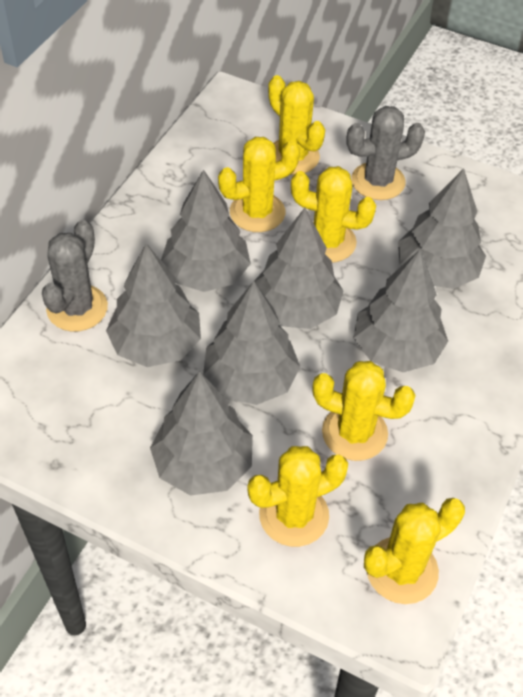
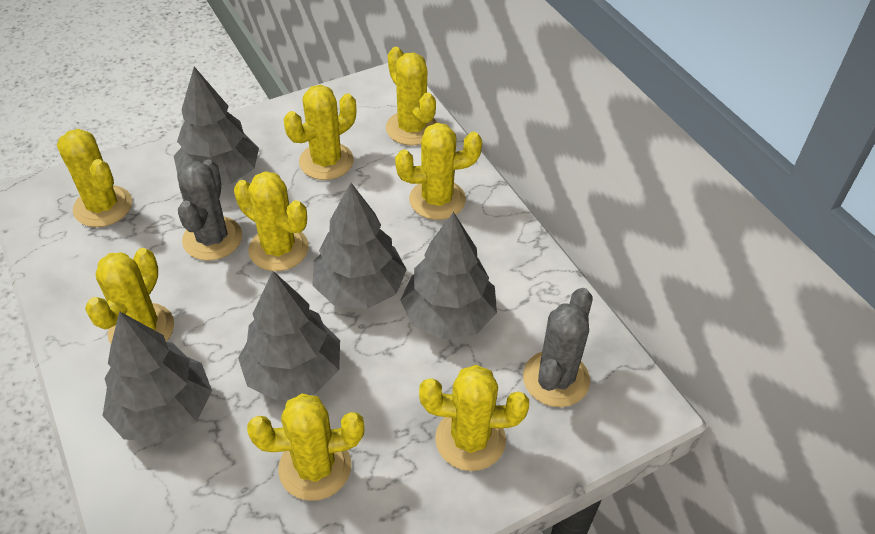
grey tree: [106,243,201,367] [150,371,253,496] [161,169,251,292] [203,281,300,405] [254,208,344,329] [353,250,448,372] [398,168,486,289] = 7 -> [103,311,212,442] [174,67,259,185] [238,271,340,401] [313,183,407,309] [400,212,497,340] = 5
yellow cactus: [218,137,300,232] [247,446,348,547] [268,75,325,175] [291,166,376,263] [312,361,416,461] [364,498,465,604] = 6 -> [57,129,132,227] [85,248,174,344] [234,171,309,271] [247,393,364,501] [284,85,356,180] [386,47,437,146] [395,123,482,220] [419,365,529,471] = 8

